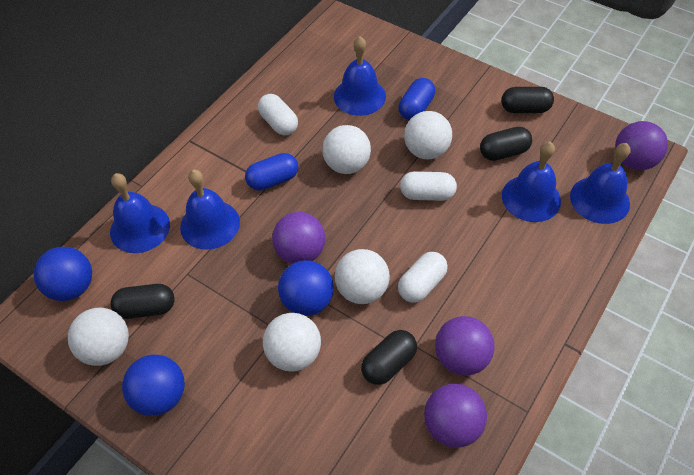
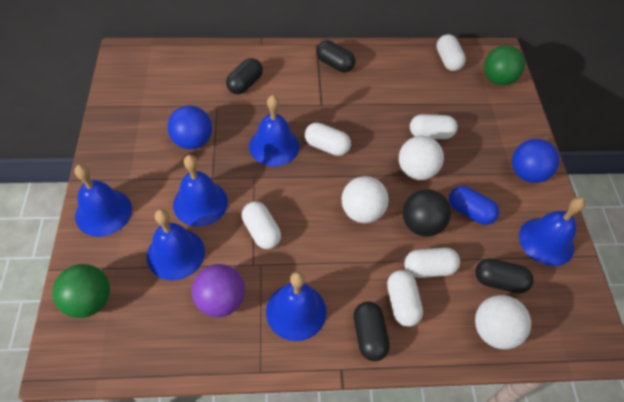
black ball: none = 0 -> [403,189,451,237] = 1
blue ball: [33,247,92,301] [122,355,185,416] [278,260,334,316] = 3 -> [167,105,212,150] [512,139,559,183] = 2
blue bell: [110,173,170,253] [180,170,240,250] [334,36,386,116] [502,141,561,222] [570,143,630,224] = 5 -> [75,164,132,237] [147,209,205,280] [173,155,228,227] [249,95,299,166] [266,271,326,341] [519,197,586,266] = 6
blue capsule: [245,153,298,191] [399,78,435,120] = 2 -> [449,186,499,225] = 1
green ball: none = 0 -> [52,264,110,318] [484,45,525,85] = 2
purple ball: [272,212,325,264] [424,384,487,448] [435,316,495,376] [615,121,668,170] = 4 -> [192,264,245,317] = 1
white ball: [68,308,129,366] [263,313,321,372] [322,125,371,174] [335,249,390,304] [404,111,452,159] = 5 -> [341,176,389,223] [399,136,444,180] [475,295,531,349] = 3
white capsule: [258,94,298,136] [398,252,448,303] [400,171,457,201] = 3 -> [242,201,281,249] [305,123,351,156] [387,270,423,327] [404,248,460,278] [410,114,458,139] [436,34,466,71] = 6

